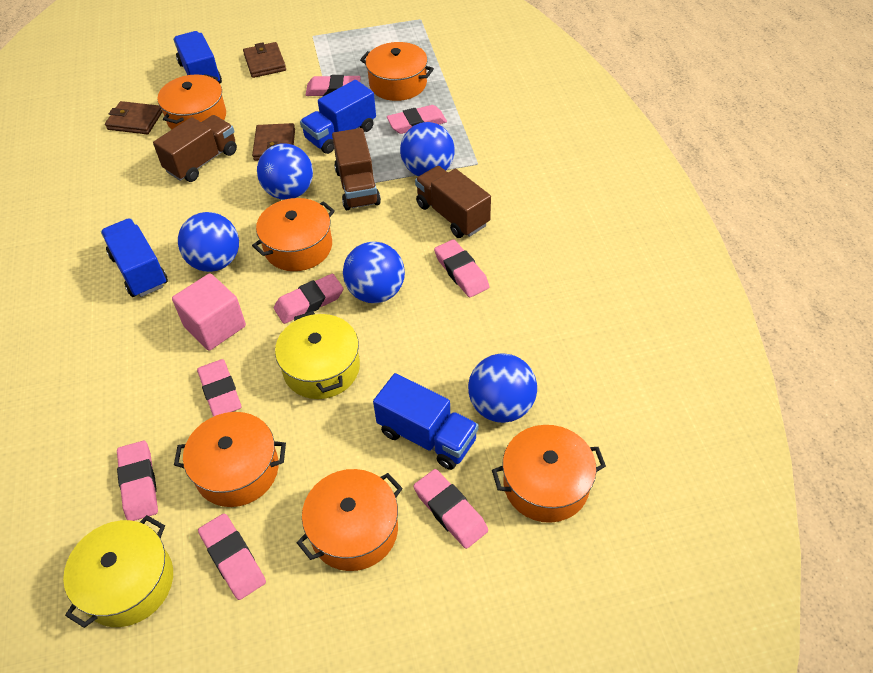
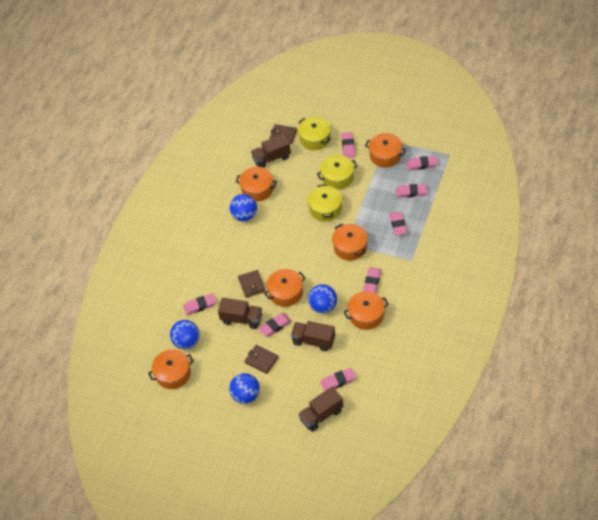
blue ball: [178,212,239,272] [257,144,313,200] [343,241,405,303] [400,122,455,176] [468,353,537,423] = 5 -> [170,320,200,349] [229,373,260,404] [230,194,257,221] [308,284,337,313] = 4
blue truck: [101,219,168,297] [173,31,222,84] [300,80,376,154] [373,373,478,470] = 4 -> none = 0
brown truck: [153,115,237,182] [332,128,381,210] [415,166,491,238] = 3 -> [218,298,262,329] [251,134,291,168] [291,321,335,352] [298,387,343,432] = 4
pink cube: [172,273,246,351] = 1 -> none = 0
yellow pot: [63,515,173,628] [275,311,360,399] = 2 -> [298,117,331,150] [308,184,342,221] [317,155,357,190] = 3

